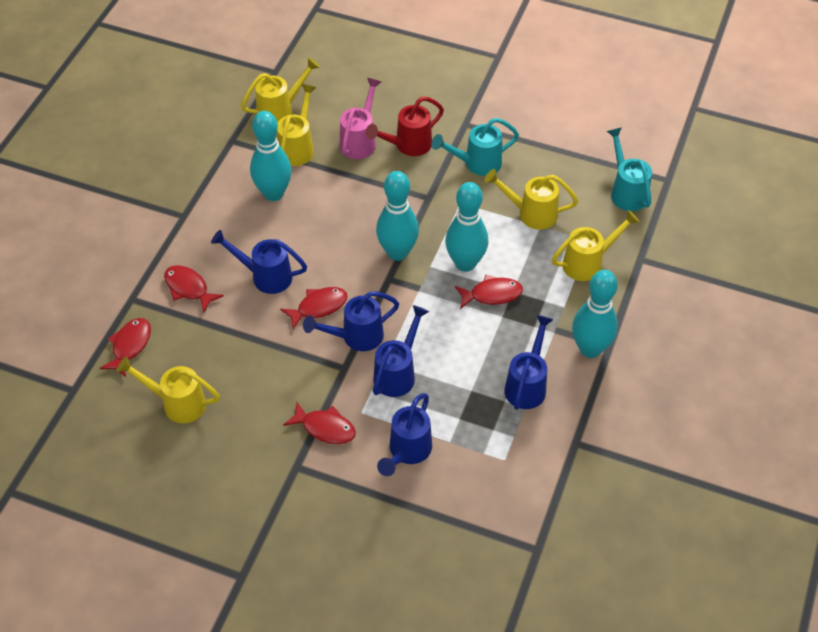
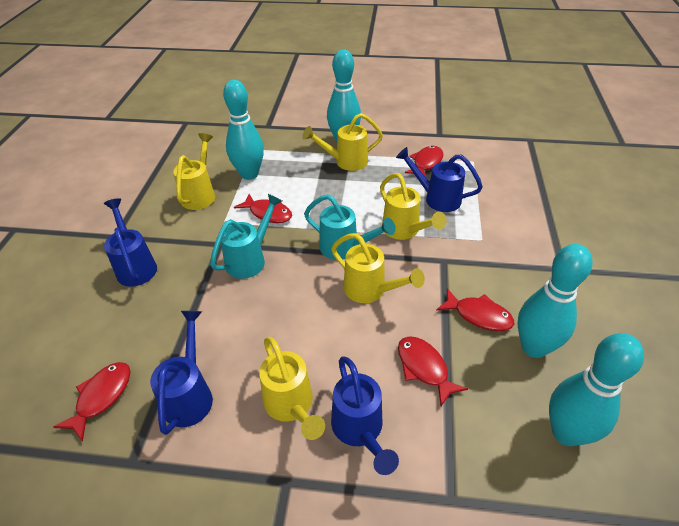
blue watering can: [211,230,307,294] [303,291,399,351] [373,305,429,397] [377,393,432,476] [504,315,554,410] = 5 -> [104,198,157,287] [150,311,213,435] [331,356,399,475] [396,147,483,212] = 4
pink watering can: [340,78,381,159] = 1 -> none = 0
red watering can: [366,97,444,156] = 1 -> none = 0

